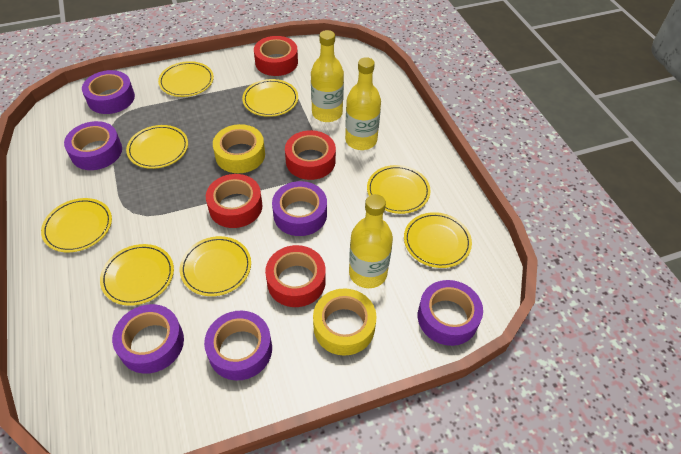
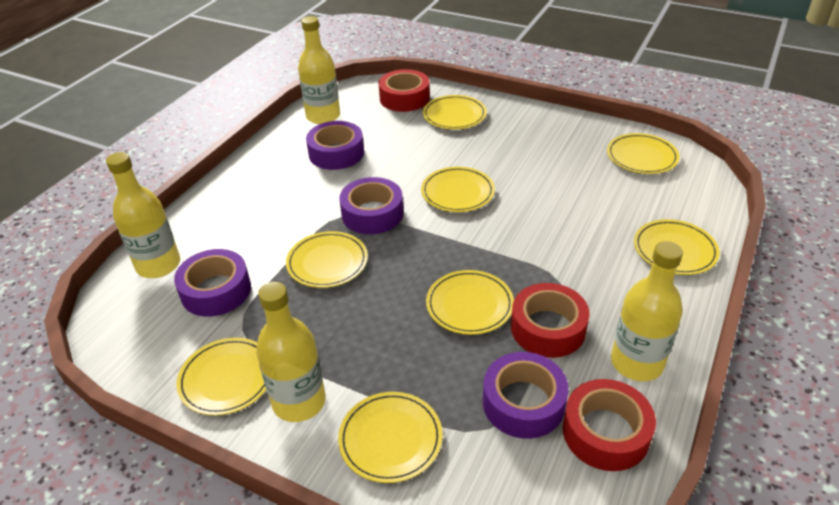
purple tape: [64,121,122,170] [82,70,135,114] [112,304,184,374] [204,311,272,380] [272,181,327,236] [418,280,483,346] = 6 -> [174,249,251,317] [306,121,364,170] [339,177,404,234] [483,352,569,439] = 4
red tape: [206,174,263,228] [254,36,298,76] [265,245,326,307] [285,130,336,180] = 4 -> [379,69,430,112] [511,283,590,358] [563,379,656,471] = 3
yellow bottle: [311,30,344,122] [345,57,381,150] [349,194,393,288] = 3 -> [106,152,180,278] [256,282,326,422] [298,16,340,124] [611,241,683,381] = 4
yellow tape: [213,124,265,173] [313,288,376,356] = 2 -> none = 0

